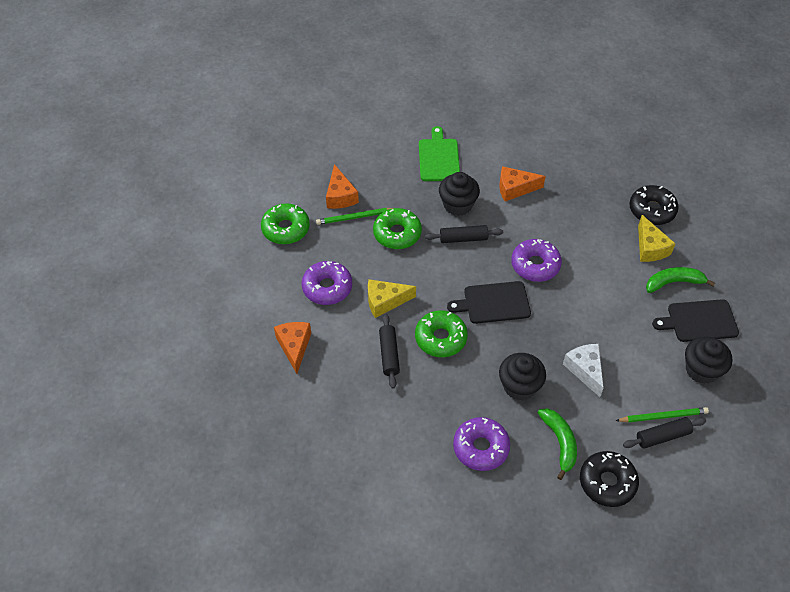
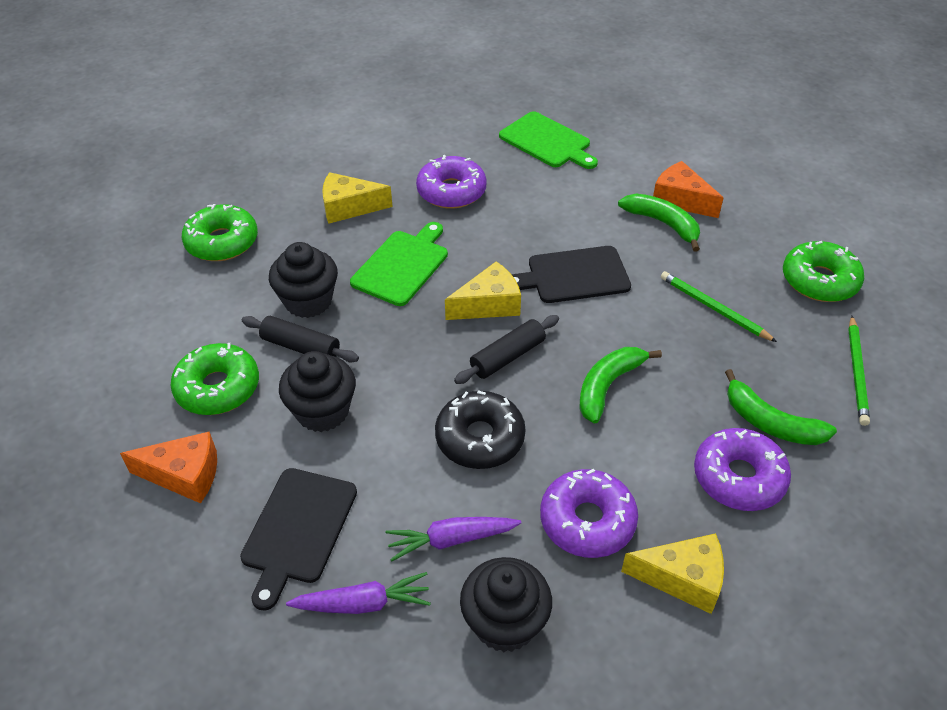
black donut: [580,451,639,507] [629,185,679,225] = 2 -> [435,390,526,469] = 1
black rolling pin: [379,314,400,389] [425,225,503,243] [623,417,706,449] = 3 -> [242,316,359,363] [454,315,559,384] = 2
green banana: [538,408,577,480] [646,267,715,293] = 2 -> [579,347,662,424] [618,194,700,251] [725,369,837,445] = 3
green cutting board: [419,126,460,181] = 1 -> [350,222,448,306] [499,111,598,169] = 2
orange cheese: [274,322,311,374] [326,164,359,209] [500,166,546,201] = 3 -> [120,431,217,503] [653,161,723,218] = 2
purple carrot: none = 0 -> [286,572,431,614] [386,517,522,561] = 2
white cheese: [563,344,604,397] = 1 -> none = 0
yellow cheese: [368,279,416,318] [638,215,676,262] = 2 -> [322,172,393,224] [445,261,521,320] [621,533,724,614] = 3

